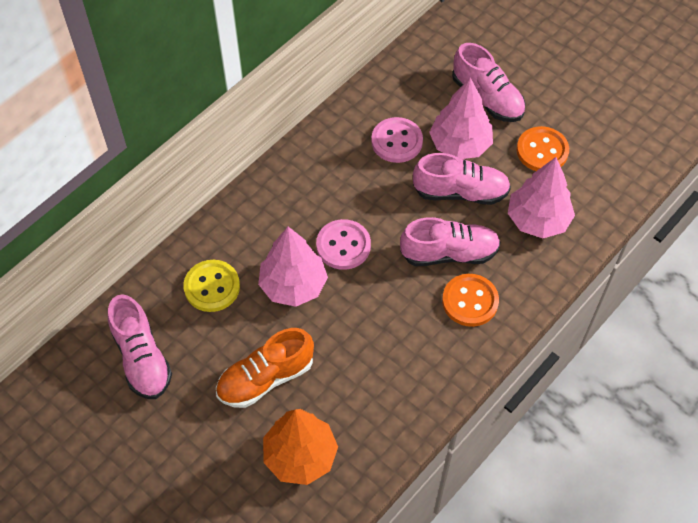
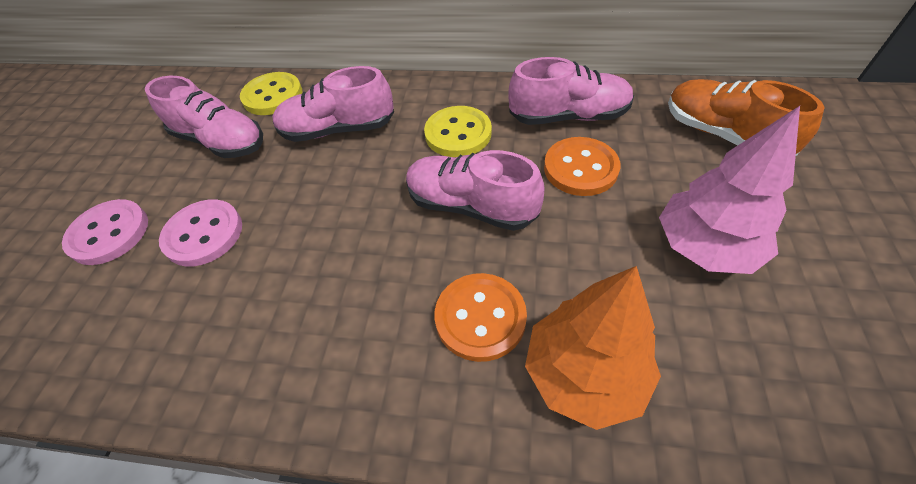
pink tree: [258,227,328,307] [429,78,493,159] [508,157,575,238] = 3 -> [659,106,800,274] = 1
yellow button: [183,260,240,312] = 1 -> [240,72,302,115] [424,106,492,157] = 2

